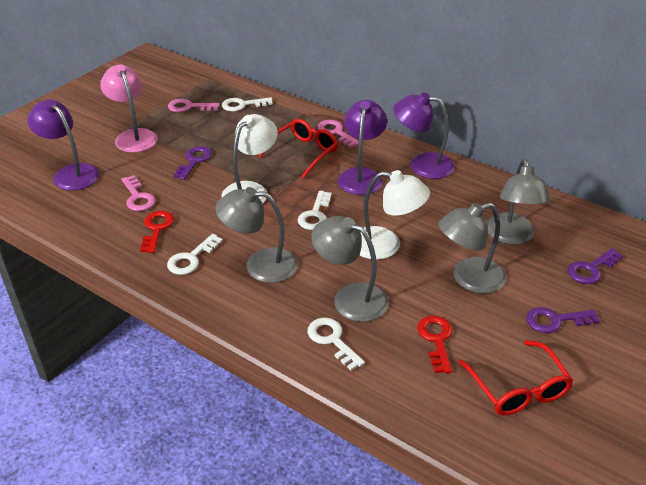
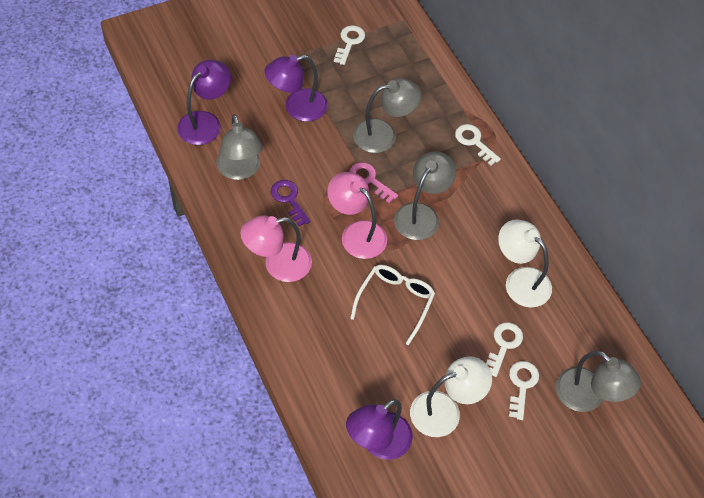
pink key: [121,175,156,211] [168,99,220,112] [318,120,359,148] = 3 -> [349,162,398,203] = 1
pink lamp: [100,65,158,153] = 1 -> [240,215,312,282] [327,172,387,259] = 2
purple key: [173,146,212,180] [526,307,600,333] [568,248,623,284] = 3 -> [271,180,311,226] = 1
red glasses: [259,119,338,179] [458,340,574,415] = 2 -> none = 0
red key: [140,210,174,253] [417,315,452,373] = 2 -> none = 0
white glasses: none = 0 -> [350,265,435,345] = 1

